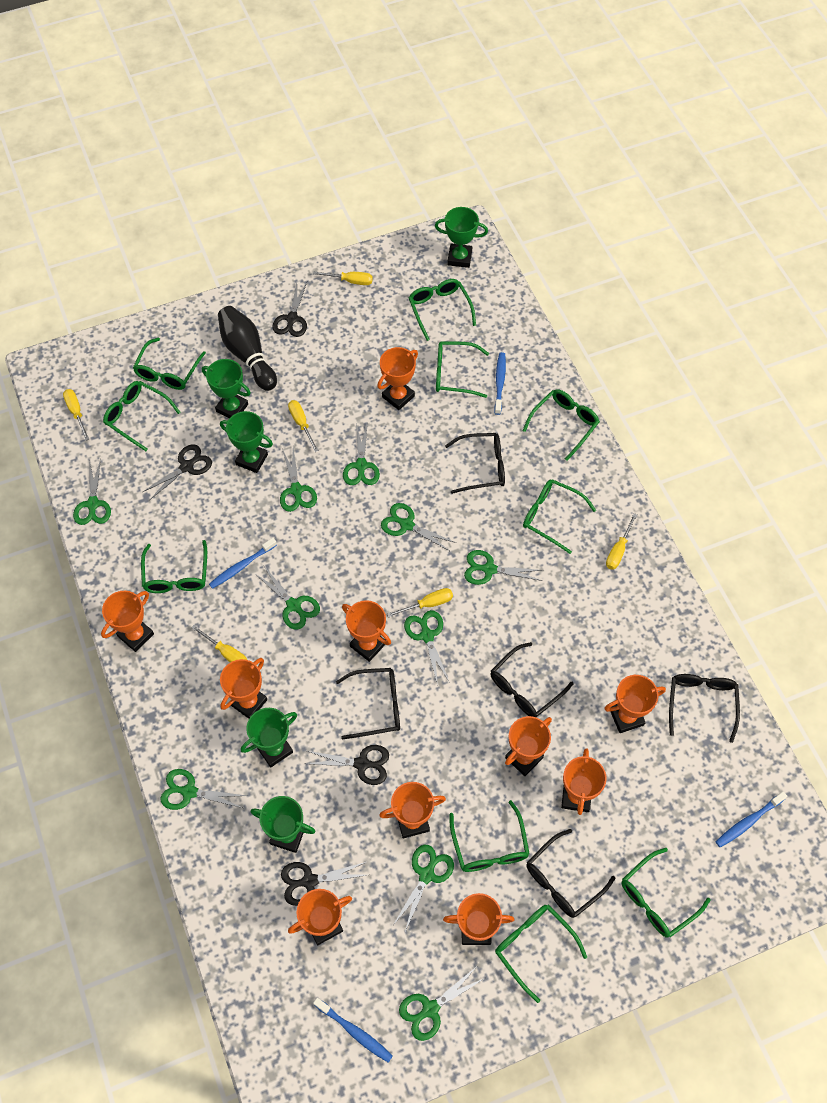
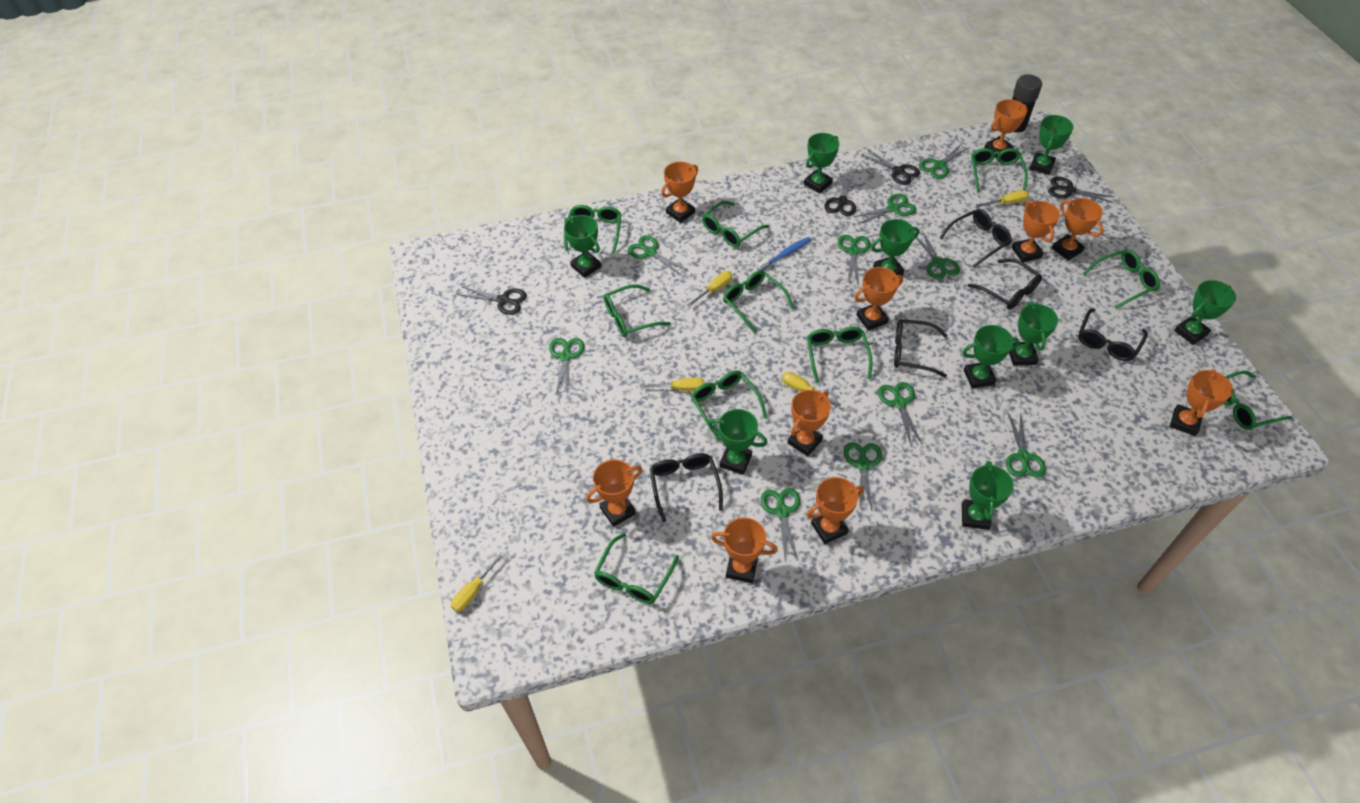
black bowling pin: [218,306,277,391] = 1 -> none = 0
black glue stick: none = 0 -> [1005,74,1042,139] = 1
blue toothbrush: [209,538,277,589] [313,998,393,1063] [494,352,506,415] [716,791,787,848] = 4 -> [757,237,811,270] = 1
green trophy: [202,359,251,419] [220,411,273,473] [241,708,297,768] [251,796,316,853] [435,207,488,268] = 5 -> [564,215,601,278] [708,409,767,475] [804,133,839,194] [871,219,919,276] [962,461,1014,530] [963,325,1019,388] [1009,302,1058,366] [1029,115,1074,175] [1174,280,1236,345] = 9
yellow screwdriver: [63,389,89,441] [191,625,247,662] [288,400,319,452] [313,271,373,285] [387,588,453,618] [606,513,637,570] = 6 -> [451,552,505,612] [640,378,704,391] [687,271,733,307] [782,372,841,407] [976,190,1029,207] = 5

